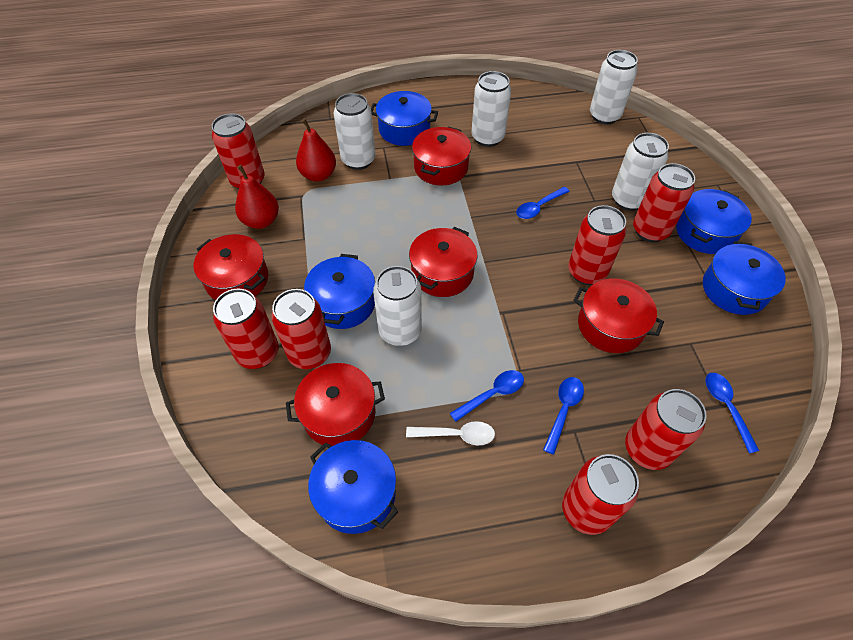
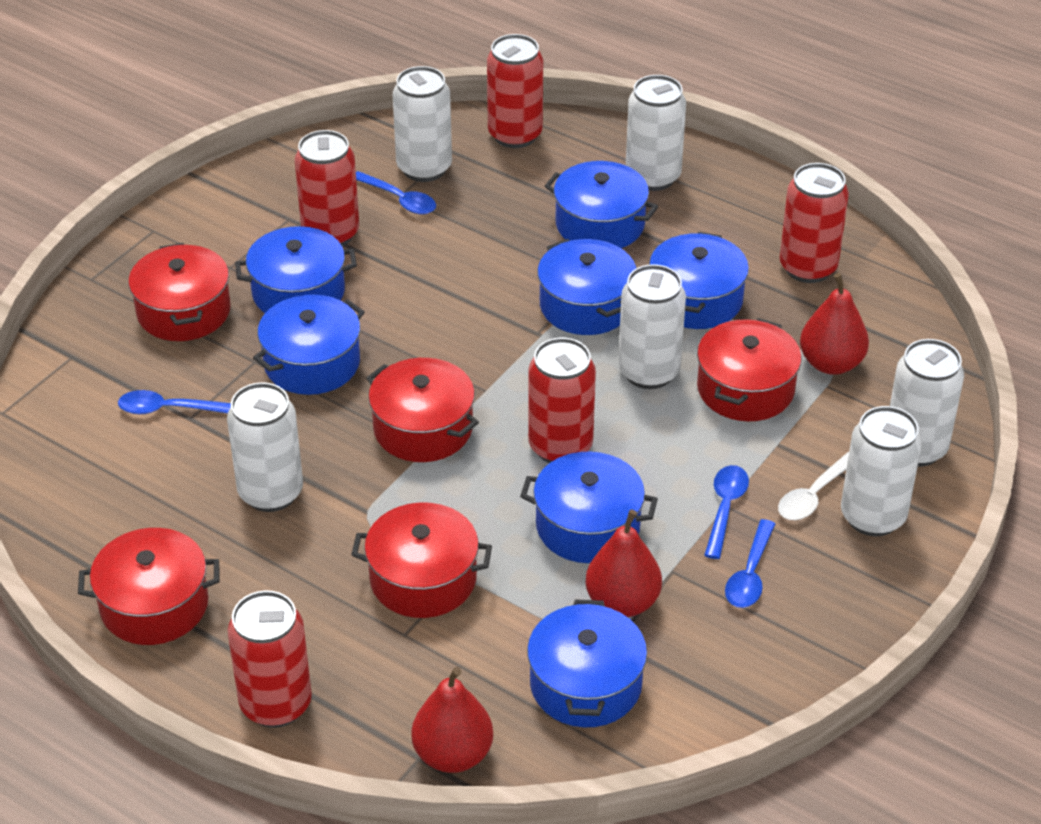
blue pot: [304,254,375,329] [308,440,398,534] [371,91,438,146] [676,189,752,254] [703,241,786,315] = 5 -> [235,226,357,313] [253,295,365,395] [520,451,658,563] [527,599,647,727] [537,239,636,335] [545,161,658,248] [649,232,749,329] = 7
red can: [212,114,265,189] [213,289,279,369] [271,289,331,369] [562,454,639,535] [568,205,626,285] [625,389,706,470] [633,163,695,242] = 7 -> [228,590,312,728] [295,130,359,246] [487,34,543,148] [528,338,596,463] [780,163,849,283] = 5
red pear: [235,165,279,229] [296,119,336,182] = 2 -> [411,667,493,773] [585,509,662,617] [800,273,869,375] = 3
white can: [334,93,375,170] [373,266,422,346] [471,71,511,147] [590,50,638,125] [612,133,669,211] = 5 -> [227,382,303,512] [393,66,452,182] [618,264,686,389] [626,75,686,191] [841,406,922,536] [890,339,964,467] = 6

